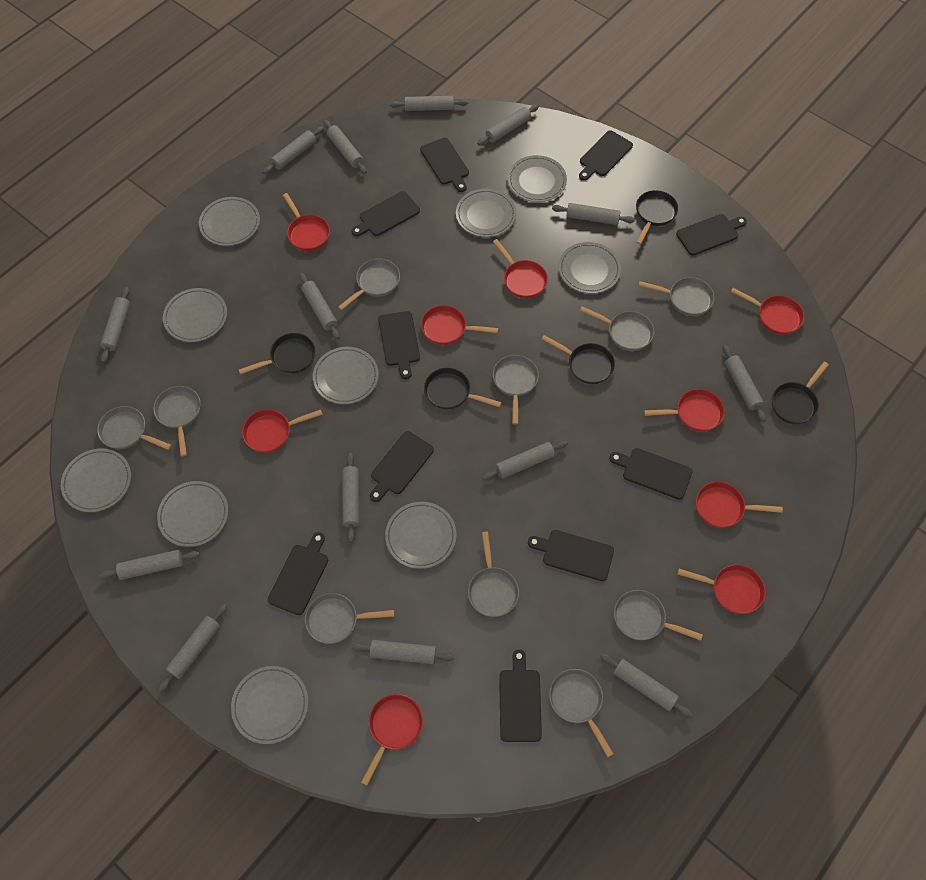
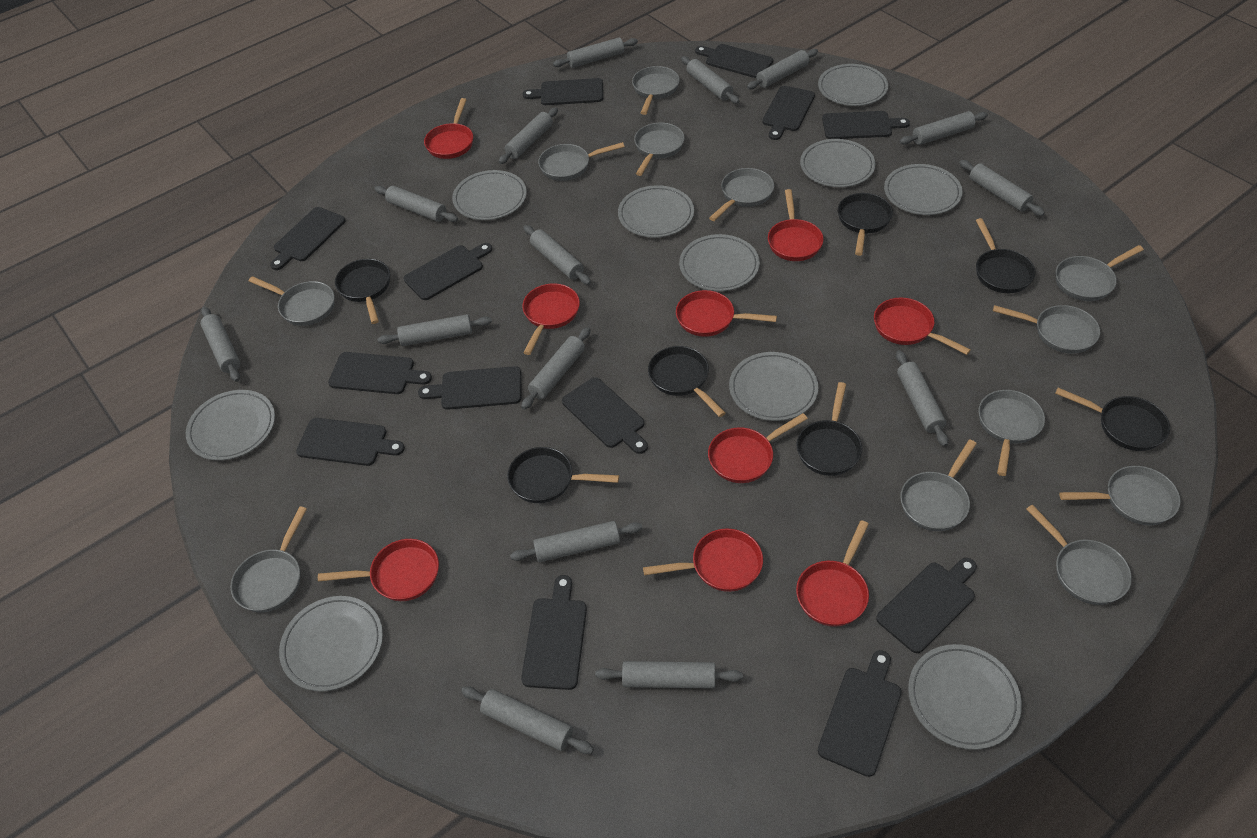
black cutting board: [268,532,328,615] [351,191,420,237] [370,431,434,502] [378,311,420,379] [420,138,469,192] [499,649,542,742] [528,530,614,581] [579,131,633,181] [609,448,692,500] [676,214,747,255] = 10 -> [270,207,346,270] [296,418,405,466] [328,352,432,394] [404,243,492,300] [418,366,522,410] [521,575,587,690] [523,78,603,105] [562,377,648,454] [695,44,773,78] [762,86,815,140] [818,650,902,777] [822,111,910,139] [876,558,977,653] = 13
black pan: [239,333,316,374] [424,368,502,410] [542,335,615,384] [636,190,678,245] [772,362,829,425] = 5 -> [335,259,390,324] [507,447,619,503] [648,346,726,417] [796,382,862,476] [838,193,893,256] [976,218,1036,293] [1055,388,1170,451] = 7
grey pan: [97,406,172,450] [153,386,201,456] [305,593,394,644] [338,258,400,310] [468,532,519,617] [493,355,539,425] [549,669,614,757] [580,306,654,351] [614,590,703,641] [638,277,715,316] = 10 -> [230,507,307,612] [249,276,334,326] [538,142,624,181] [632,66,680,115] [634,123,685,176] [709,168,774,221] [900,439,977,531] [978,390,1045,476] [993,305,1100,354] [1026,505,1132,605] [1055,245,1144,301] [1059,466,1181,525] = 12
grey rolling pin: [99,550,200,580] [100,287,130,363] [158,604,227,692] [263,126,324,174] [299,273,340,339] [324,120,367,174] [342,453,359,542] [352,640,455,664] [390,96,468,111] [477,104,539,145] [482,440,568,480] [552,203,635,225] [600,653,692,717] [723,345,766,422] = 14 -> [201,307,240,382] [374,186,458,222] [377,314,492,346] [461,687,594,754] [499,107,558,164] [510,521,642,562] [521,327,591,410] [524,225,591,285] [553,38,638,68] [595,661,743,689] [681,56,739,104] [747,49,818,89] [896,350,948,447] [900,111,988,145] [959,160,1045,216] = 15

